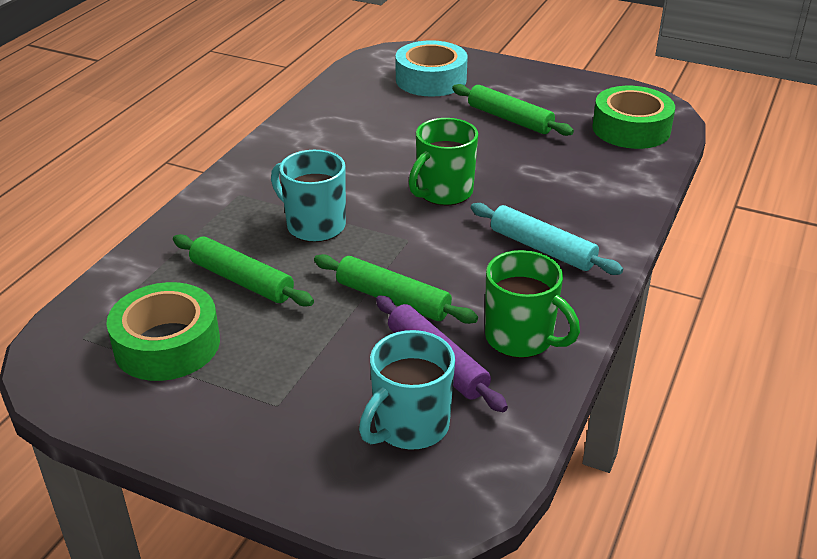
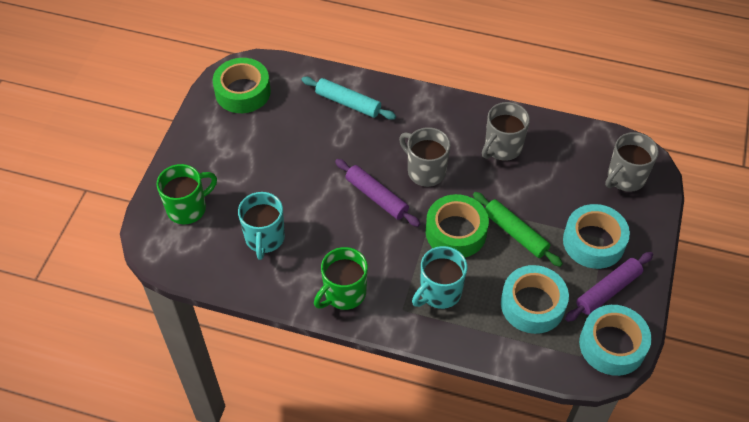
green rolling pin: [173,234,314,306] [314,254,478,324] [452,84,574,136] = 3 -> [473,192,563,267] = 1
grey mug: none = 0 -> [399,127,451,187] [482,102,530,161] [605,132,659,192] = 3
purple rolling pin: [376,295,508,412] = 1 -> [335,159,420,227] [565,252,653,322] = 2
turquoise tape: [395,40,468,97] = 1 -> [501,265,569,334] [563,204,630,269] [579,305,652,376] = 3

